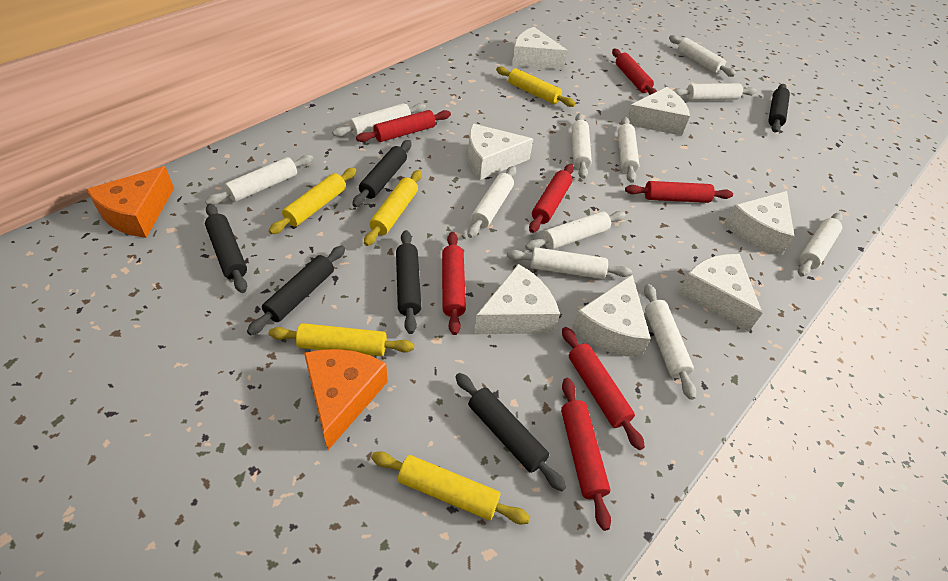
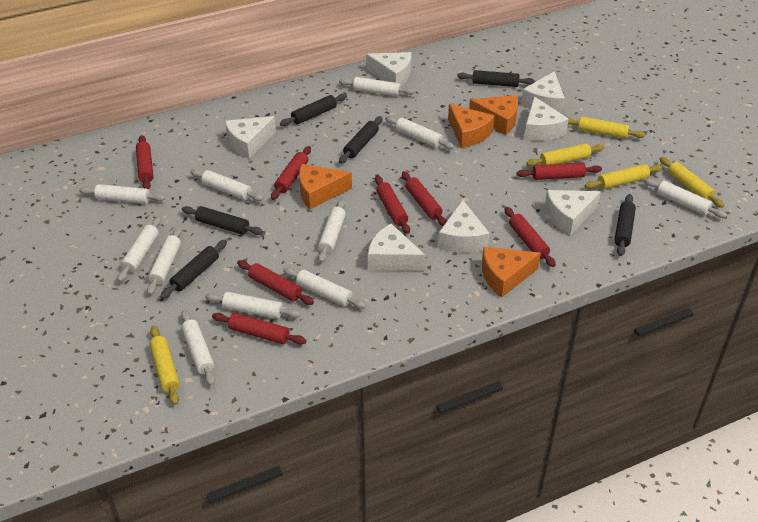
orange cheese: [86,166,174,238] [304,349,387,450] = 2 -> [299,164,352,210] [448,104,495,148] [469,95,518,135] [482,247,541,298] = 4
red rolling pin: [356,110,451,142] [442,232,466,335] [529,164,574,233] [561,378,611,531] [562,327,645,450] [612,49,657,95] [625,181,733,203] = 7 -> [136,135,153,189] [212,313,306,345] [237,260,314,305] [271,146,311,200] [375,175,410,234] [402,171,447,226] [504,207,556,267] [516,163,602,180] = 8

